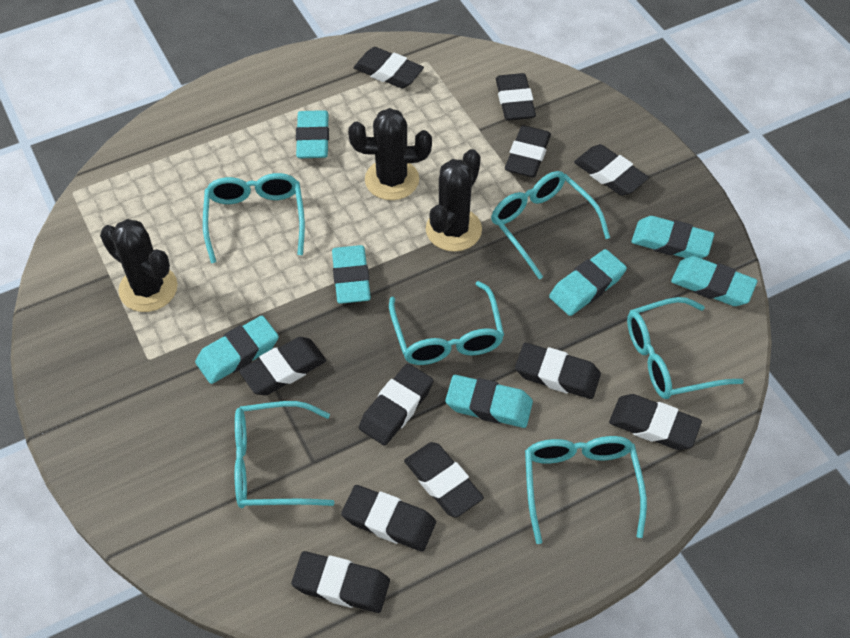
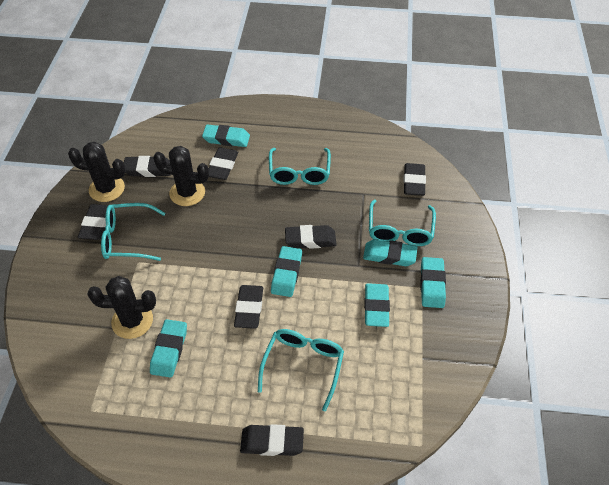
black eraser: [239,337,326,395] [291,551,390,613] [341,485,436,552] [353,47,424,89] [359,363,434,446] [404,442,484,517] [496,73,536,121] [505,125,551,177] [515,343,601,399] [574,144,649,196] [609,394,702,450] = 11 -> [78,204,108,240] [124,156,170,177] [209,147,238,180] [234,285,263,329] [240,424,304,456] [285,225,337,249] [404,163,426,196] = 7
turquoise eraser: [195,315,279,384] [296,110,329,158] [332,245,371,304] [445,375,533,428] [549,249,627,316] [631,216,714,258] [671,256,758,306] = 7 -> [150,319,187,378] [202,125,250,147] [271,246,302,297] [363,239,418,266] [364,283,390,327] [420,257,446,308] = 6
turquoise glasses: [203,173,305,263] [235,401,335,508] [389,281,504,365] [491,171,610,279] [525,436,647,544] [627,297,744,399] = 6 -> [101,203,165,261] [258,329,344,411] [269,148,331,185] [369,200,436,246] = 4

